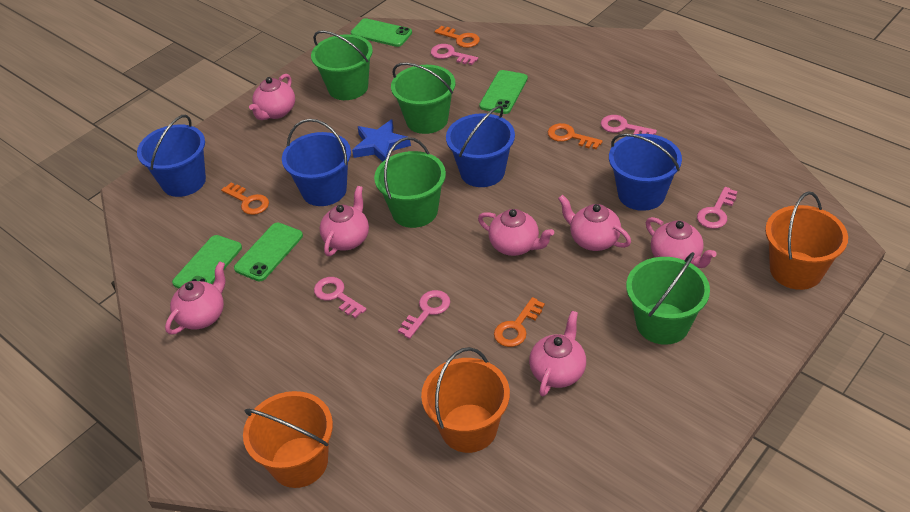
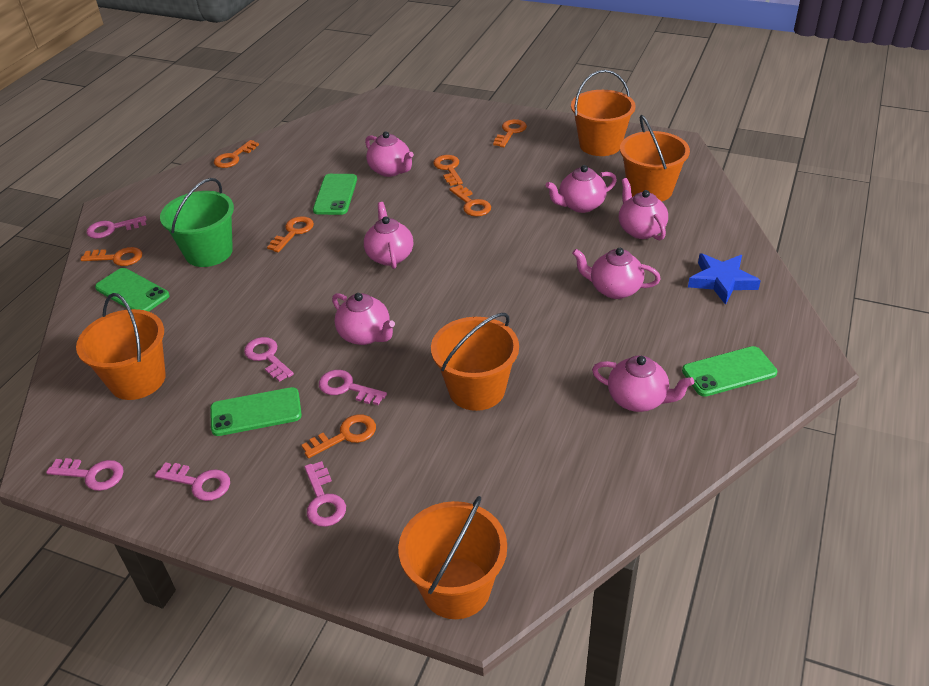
blue bucket: [137,115,206,197] [282,119,351,206] [446,106,515,187] [609,134,682,211] = 4 -> none = 0
green bucket: [311,31,373,100] [374,137,446,228] [391,63,455,134] [626,252,710,345] = 4 -> [160,178,234,267] = 1
orange bucket: [243,391,333,488] [421,347,510,453] [765,192,848,290] = 3 -> [76,293,166,400] [398,496,507,619] [431,313,519,411] [571,70,636,156] [620,115,690,202] = 5
orange key: [221,183,269,215] [434,26,480,48] [494,297,545,347] [548,123,603,150] = 4 -> [80,247,142,266] [214,140,259,168] [267,216,314,252] [302,414,376,458] [433,155,463,186] [450,185,491,217] [493,119,527,147] = 7
pink key: [314,277,367,318] [398,290,450,339] [431,44,478,65] [601,115,657,135] [697,187,738,229] = 5 -> [46,458,124,491] [87,216,147,239] [155,462,230,501] [244,337,294,382] [304,461,346,527] [319,370,387,405] = 6

